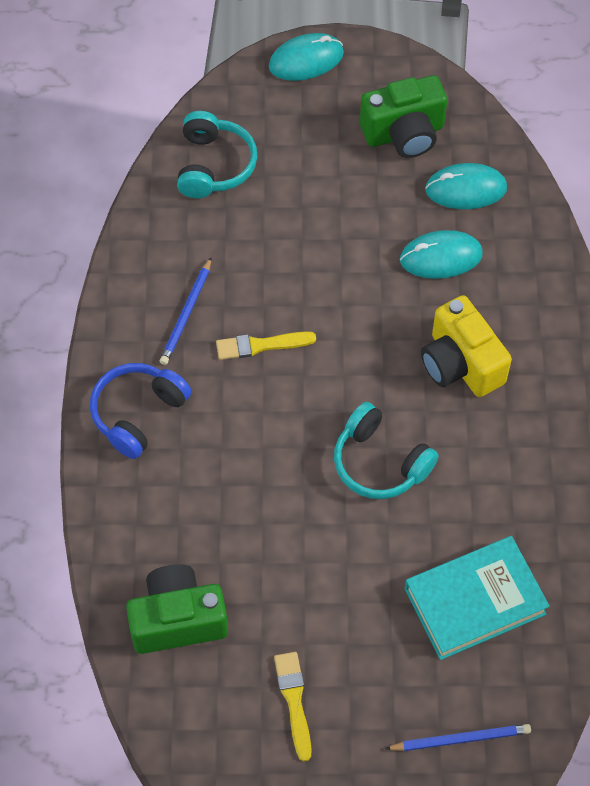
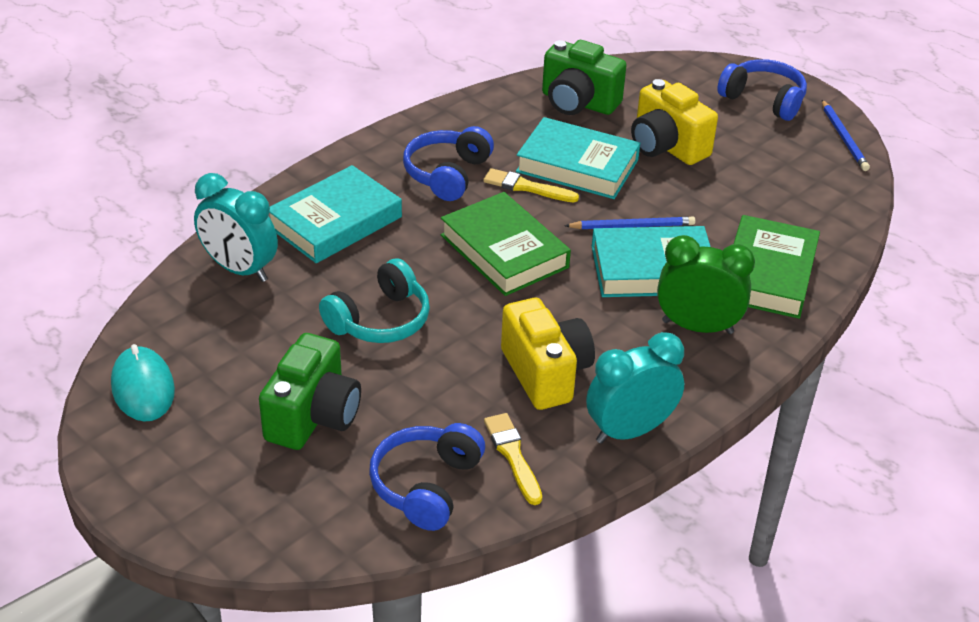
blue headphones: [90,363,191,459] = 1 -> [369,423,485,531] [403,126,494,201] [717,59,807,121] = 3
green book: none = 0 -> [441,192,571,296] [734,215,820,319] = 2
green clock: none = 0 -> [657,235,755,334] = 1
turquoise book: [405,536,550,660] = 1 -> [269,165,402,263] [516,117,640,199] [592,226,711,297] = 3
turquoise clock: none = 0 -> [194,173,278,282] [586,332,684,444] = 2
turquoise headphones: [177,111,257,198] [334,402,439,499] = 2 -> [319,258,430,343] = 1
turquoise mouse: [269,33,344,81] [400,230,483,279] [425,163,507,209] = 3 -> [111,344,175,422] = 1
yellow camera: [421,295,512,397] = 1 -> [501,298,595,410] [631,79,718,165] = 2

